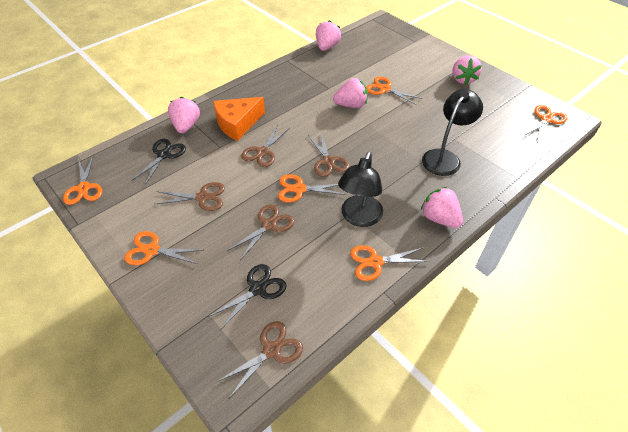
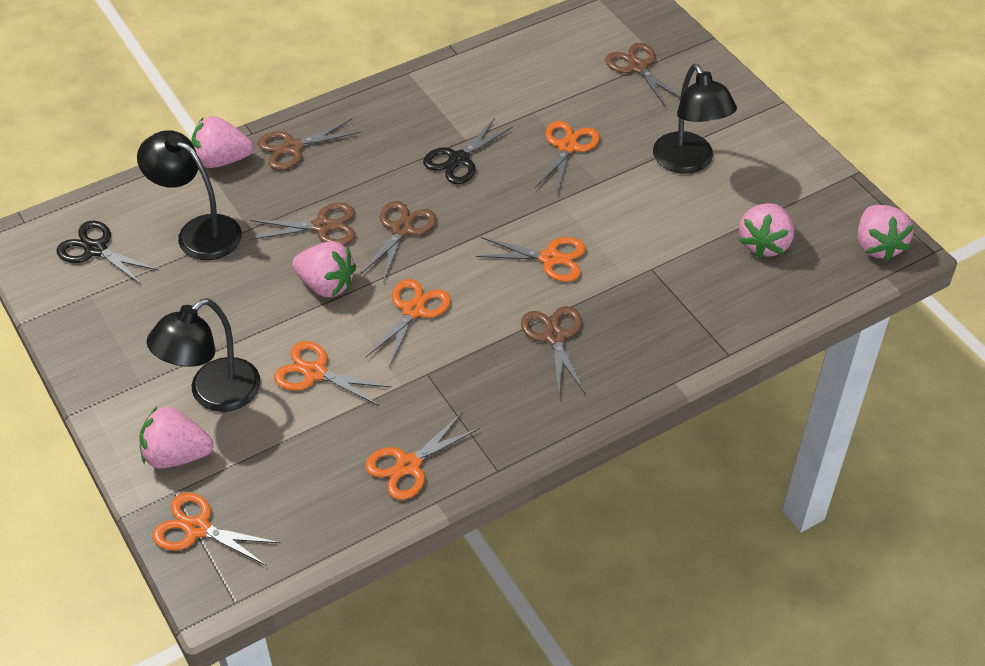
black lamp: [338,151,383,227] [422,89,483,176] = 2 -> [137,130,242,260] [147,298,261,412] [653,64,737,174] = 3
orange cheese: [213,97,265,141] = 1 -> none = 0

